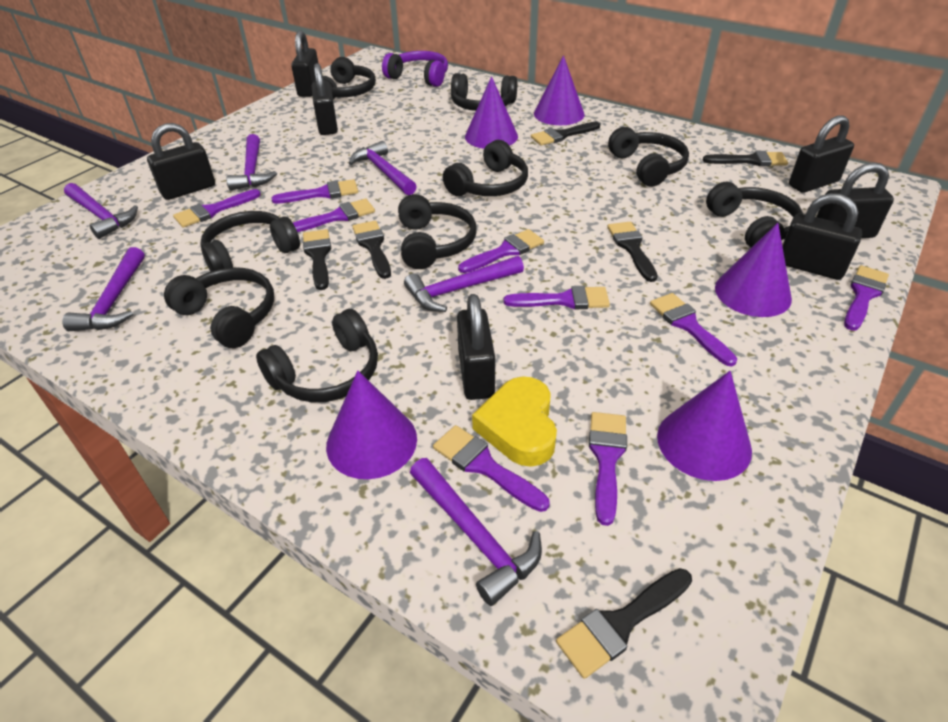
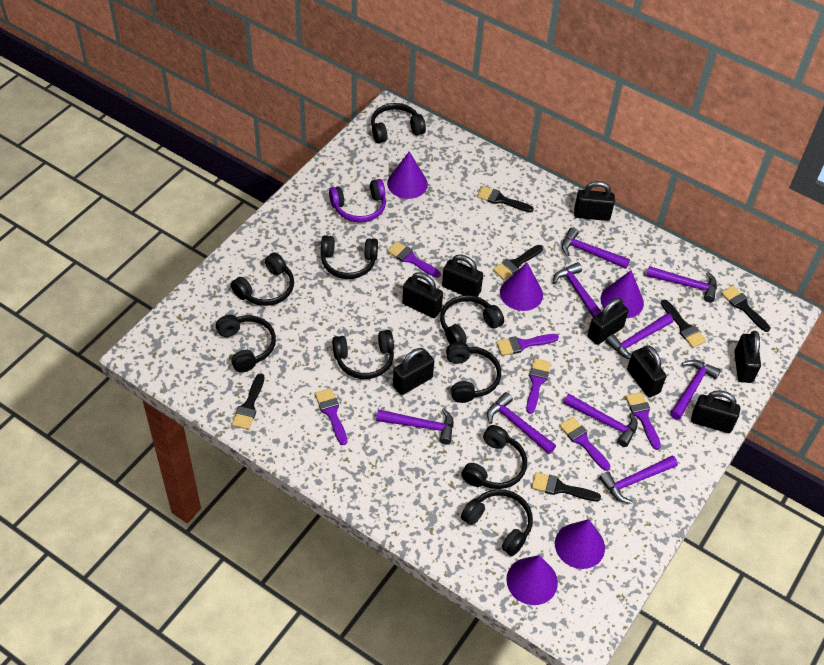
black padlock: [147,123,215,200] [291,31,318,97] [312,63,338,135] [457,294,495,400] [782,193,862,280] [789,115,854,193] [816,162,894,238] = 7 -> [393,348,434,395] [402,272,443,318] [442,254,483,297] [574,181,615,221] [588,298,629,345] [627,345,666,397] [691,390,740,433] [734,331,761,383] = 8
purple brush: [173,189,261,228] [271,179,358,204] [293,199,375,232] [433,425,550,512] [458,229,544,273] [504,286,610,309] [589,412,627,526] [650,293,737,367] [844,265,889,331] = 9 -> [315,388,347,445] [387,241,441,278] [496,334,559,356] [526,358,551,414] [559,417,611,471] [625,392,661,450] = 6
purple hammer: [62,247,145,331] [64,183,138,239] [226,134,277,190] [348,141,417,195] [404,256,524,312] [410,458,542,606] = 6 -> [376,408,453,444] [487,392,556,454] [553,262,602,317] [562,227,630,269] [564,394,638,447] [599,455,678,504] [606,313,673,359] [646,266,717,302] [670,360,721,420] = 9
yellow heart: [472,376,557,467] = 1 -> none = 0

